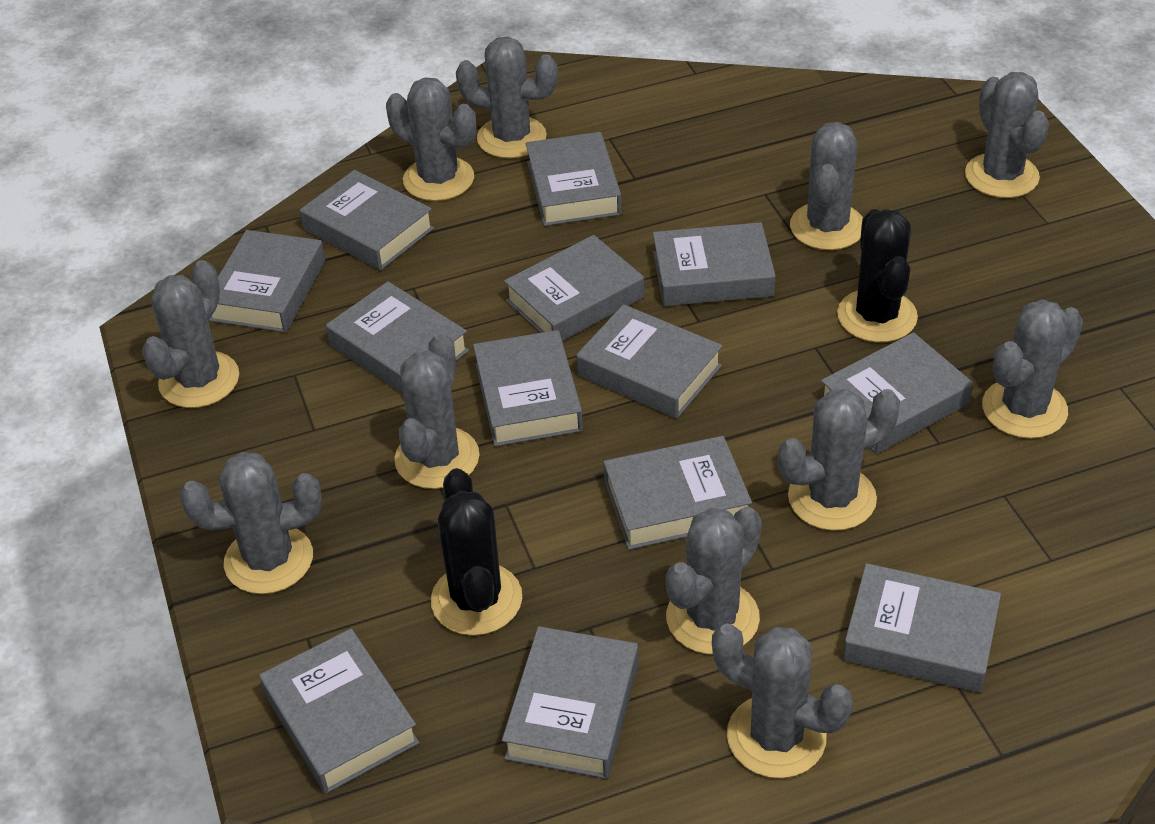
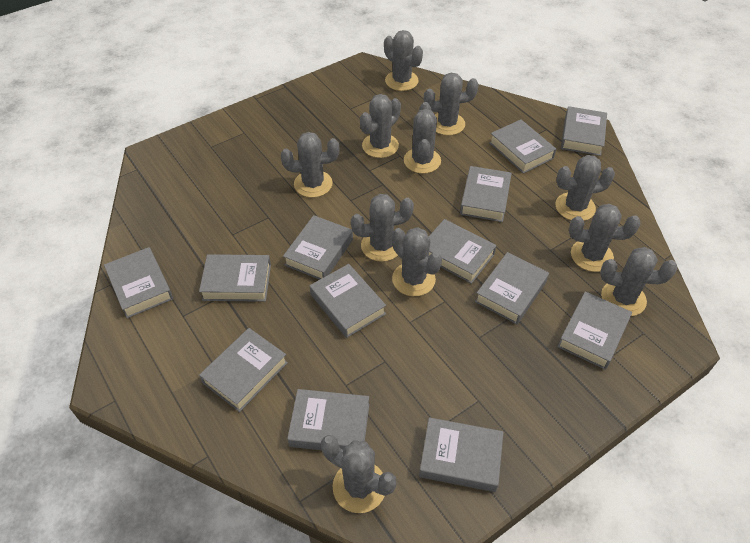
black cactus: [431,468,522,636] [837,209,918,342] = 2 -> none = 0

